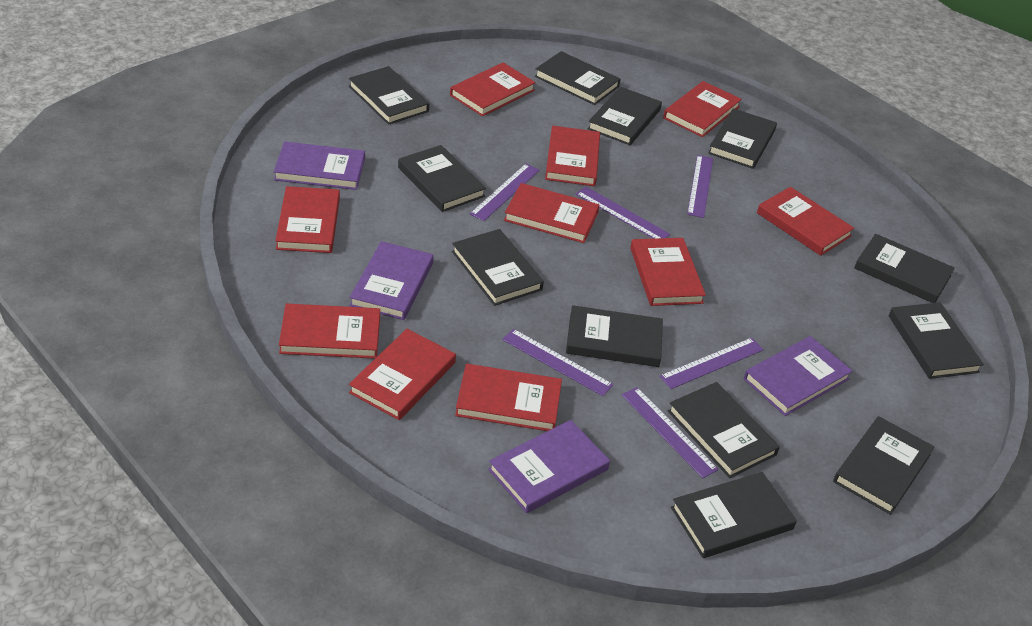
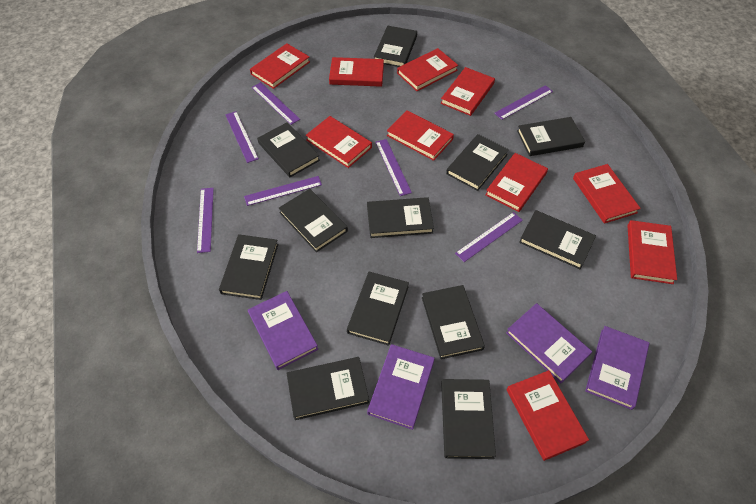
purple ruler: [470,164,540,221] [502,329,613,396] [576,186,670,239] [622,387,719,478] [659,338,764,389] [687,155,713,218] = 6 -> [197,188,214,253] [225,111,259,163] [244,176,322,206] [252,82,300,125] [375,139,412,196] [455,212,523,262] [494,85,553,120] = 7

